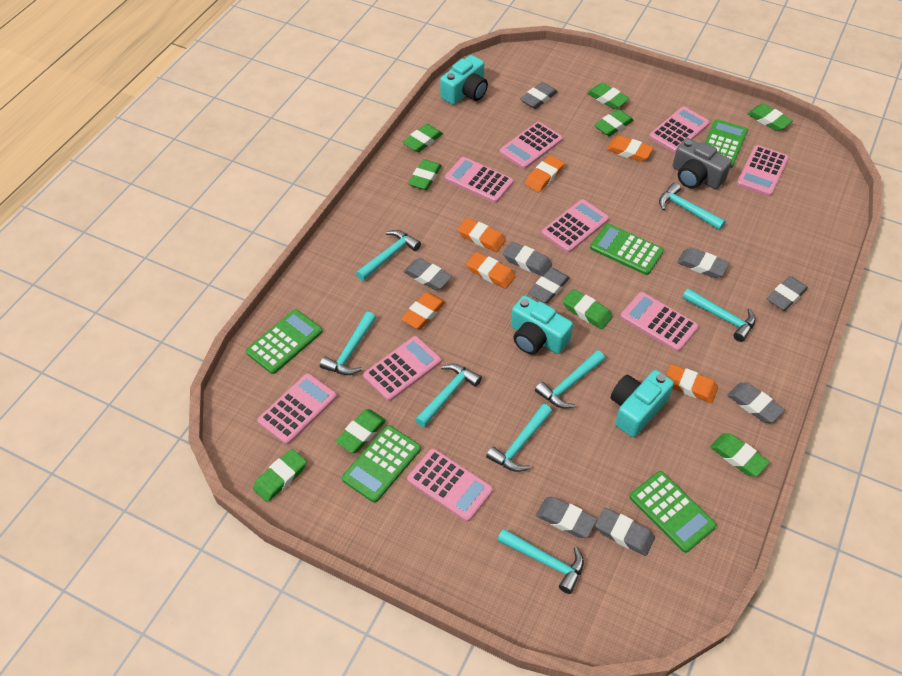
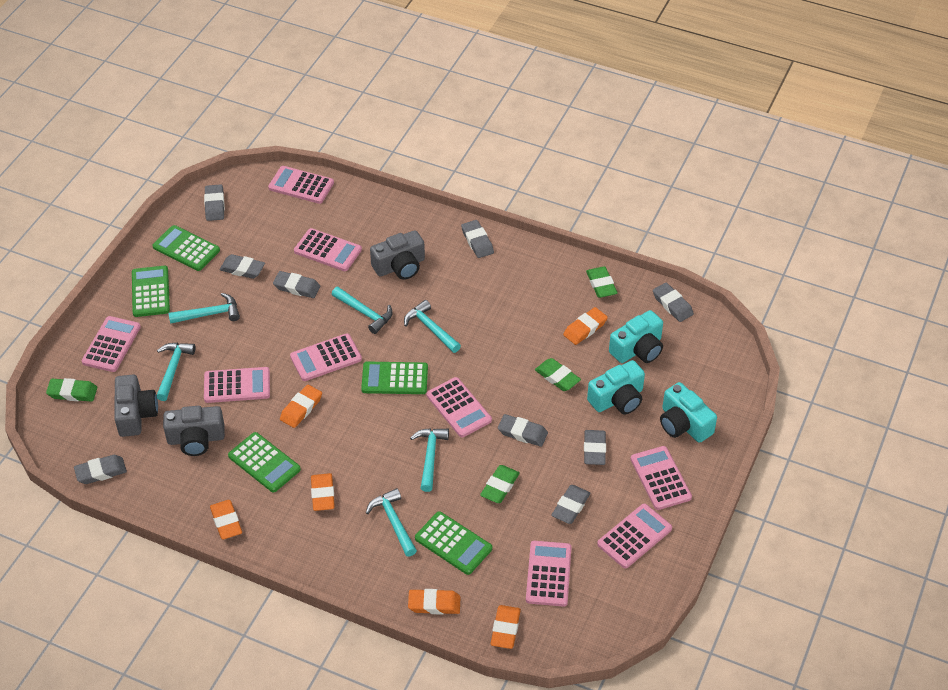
green eraser: [253,449,307,502] [336,409,386,453] [402,124,443,152] [408,159,442,190] [563,289,613,329] [587,83,630,109] [594,109,634,136] [710,433,770,476] [747,104,793,131] = 9 -> [46,378,97,402] [480,465,520,503] [535,358,581,391] [586,266,617,298] = 4
grey camera: [673,138,732,189] = 1 -> [114,375,158,437] [163,406,225,456] [370,230,425,280] = 3
turquoise hammer: [320,312,376,375] [356,230,421,281] [415,363,482,427] [486,404,552,472] [497,529,584,594] [535,350,605,409] [659,182,726,230] [682,288,756,342] = 8 -> [157,343,196,401] [168,293,240,324] [332,287,393,334] [366,488,417,557] [404,300,461,353] [410,428,449,492] = 6

